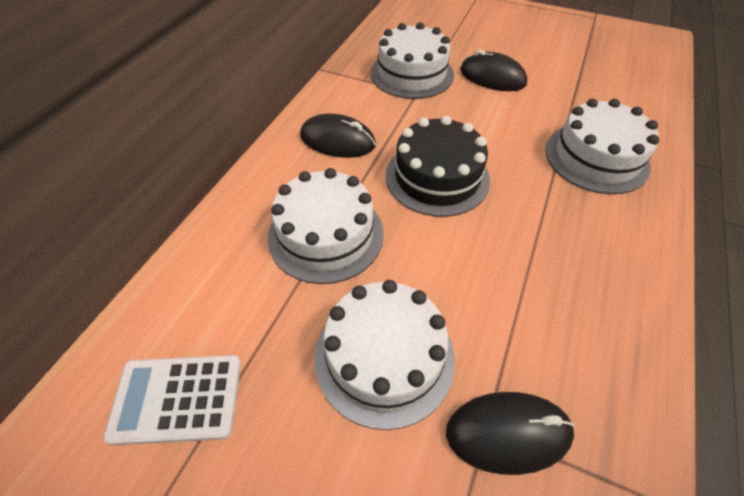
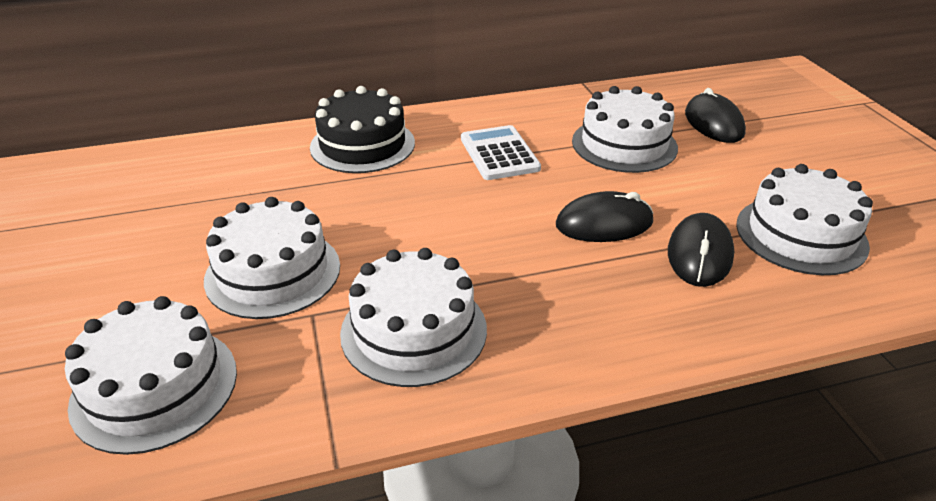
white cake: [268,168,384,284] [315,280,455,430] [371,22,454,99] [545,99,659,194] = 4 -> [65,296,237,455] [204,197,340,319] [340,248,487,387] [572,86,678,173] [736,164,873,275] = 5

